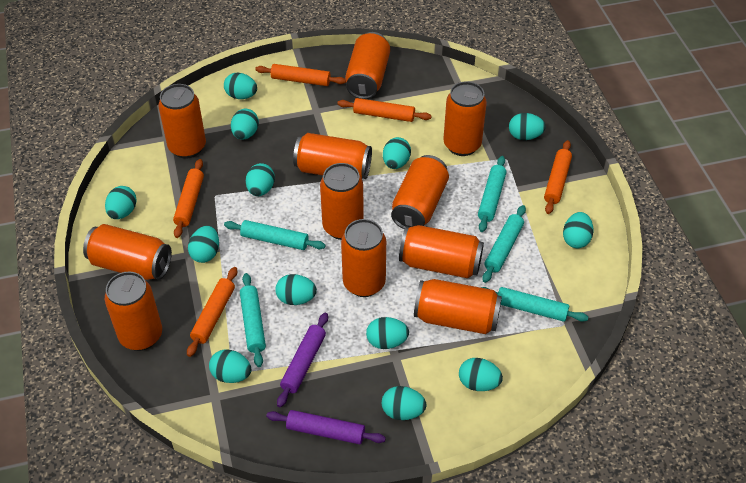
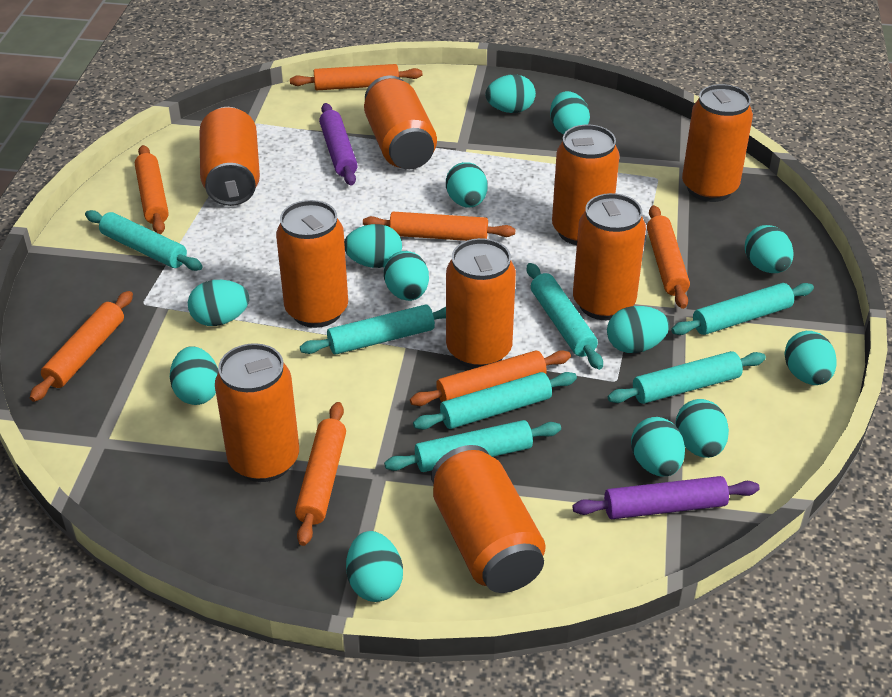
orange can: [83,224,172,280] [105,272,162,351] [158,84,206,158] [293,133,372,179] [320,163,364,240] [341,219,386,297] [345,32,390,99] [391,155,449,229] [399,225,484,278] [414,279,502,334] [443,82,487,156] = 11 -> [199,107,260,206] [215,343,299,482] [276,200,348,328] [364,75,437,169] [431,445,546,593] [446,238,516,369] [552,125,620,245] [573,193,646,320] [682,84,753,202] = 9
orange rolling pin: [173,159,204,238] [187,267,237,357] [255,64,346,86] [337,98,432,122] [544,140,572,214] = 5 -> [30,291,133,402] [135,145,169,234] [290,64,422,90] [295,402,346,546] [363,212,515,241] [410,350,571,406] [647,205,690,309] = 7
turquoise rolling pin: [224,220,326,250] [240,273,266,367] [478,156,507,232] [481,287,588,322] [482,205,526,283] = 5 -> [85,210,203,271] [300,305,446,354] [384,420,561,472] [413,372,577,430] [527,263,603,370] [608,351,766,404] [671,283,814,335] = 7

